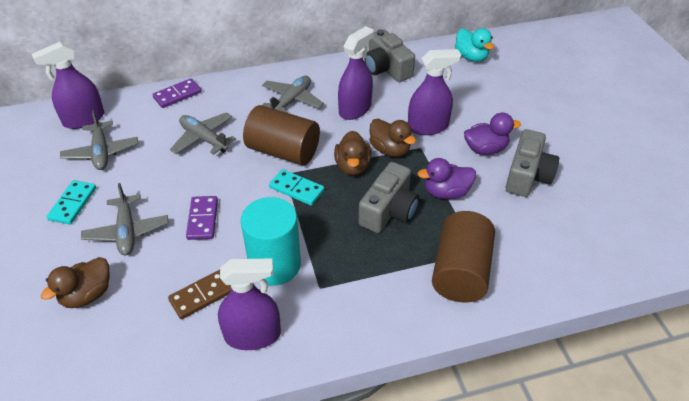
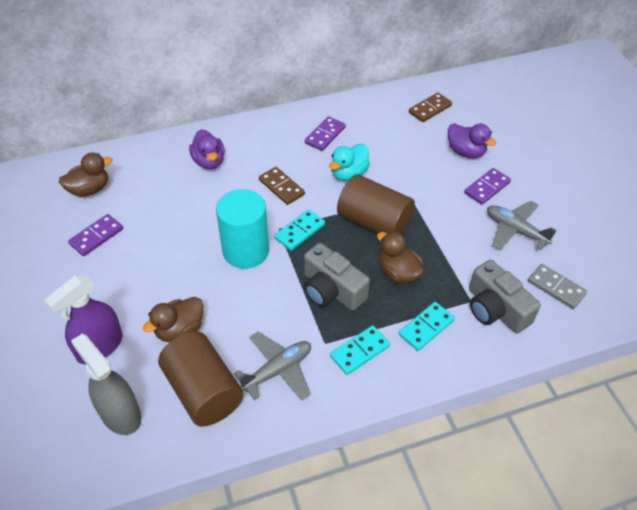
brown domino: [168,270,231,319] = 1 -> [259,167,305,205] [409,93,452,122] = 2
grey camera: [359,162,419,233] [364,30,415,82] [505,129,559,197] = 3 -> [304,243,370,311] [469,260,541,334] = 2
grey domino: none = 0 -> [528,264,587,309] = 1
grey plane: [60,110,138,170] [81,183,169,255] [170,113,236,155] [262,76,324,113] = 4 -> [234,332,311,401] [487,201,557,250] = 2
grey spray bottle: none = 0 -> [71,334,141,435] = 1
purple domino: [152,79,202,108] [186,196,218,240] = 2 -> [68,214,123,256] [305,117,346,151] [464,168,511,205] = 3
purple spray bottle: [32,42,104,129] [218,258,281,350] [338,26,374,120] [408,49,461,135] = 4 -> [44,276,123,364] = 1
turquoise domino: [46,180,96,225] [269,169,324,206] = 2 -> [274,209,325,251] [330,325,390,375] [399,302,455,351] = 3

